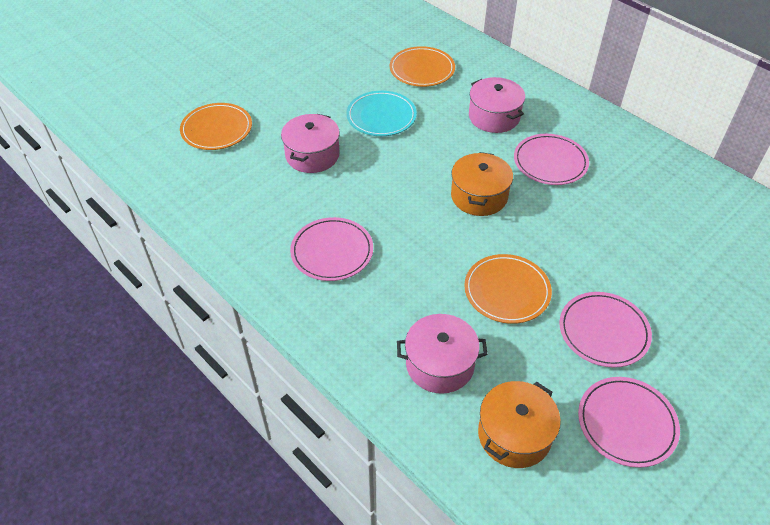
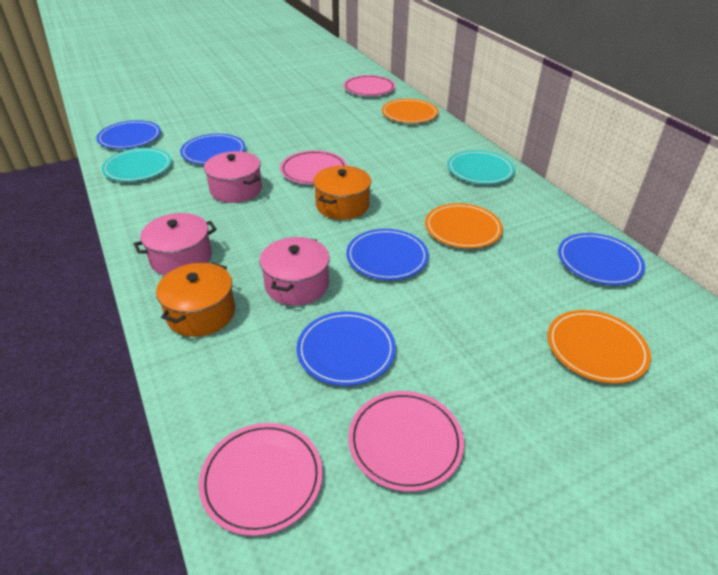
blue plate: none = 0 -> [96,120,161,149] [180,134,245,165] [296,312,396,386] [346,229,429,280] [558,233,645,285] = 5
turquoise plate: [347,91,417,136] = 1 -> [102,148,172,182] [447,150,515,184] = 2

